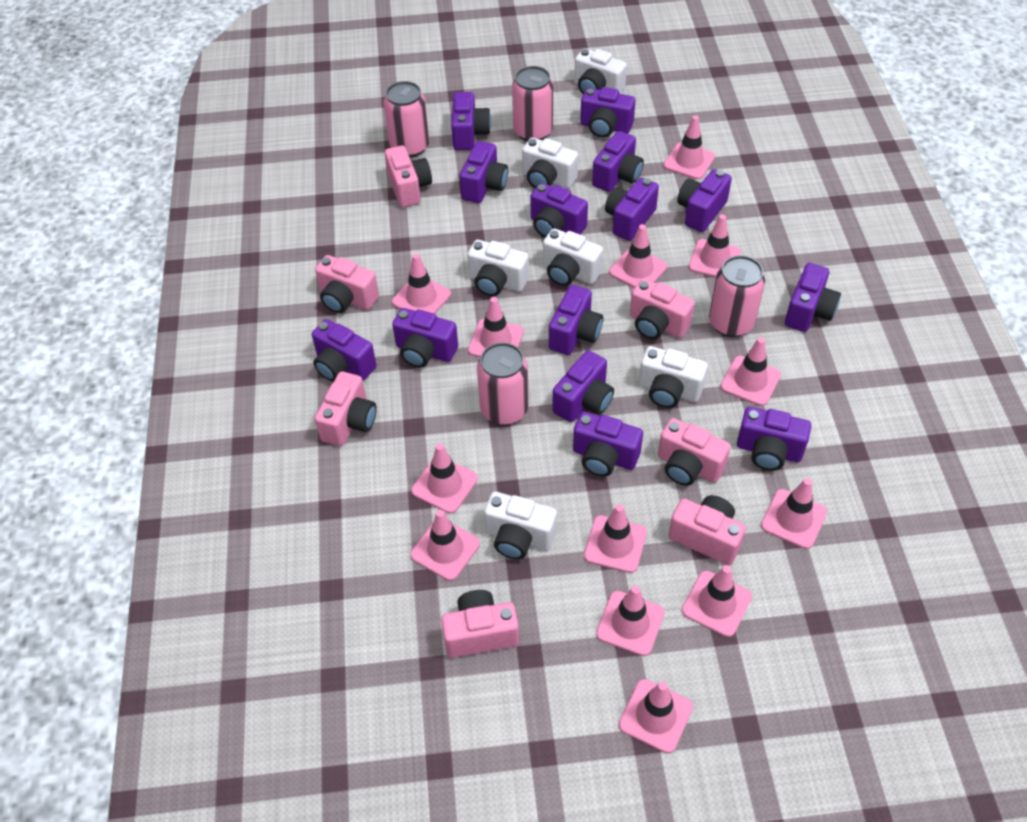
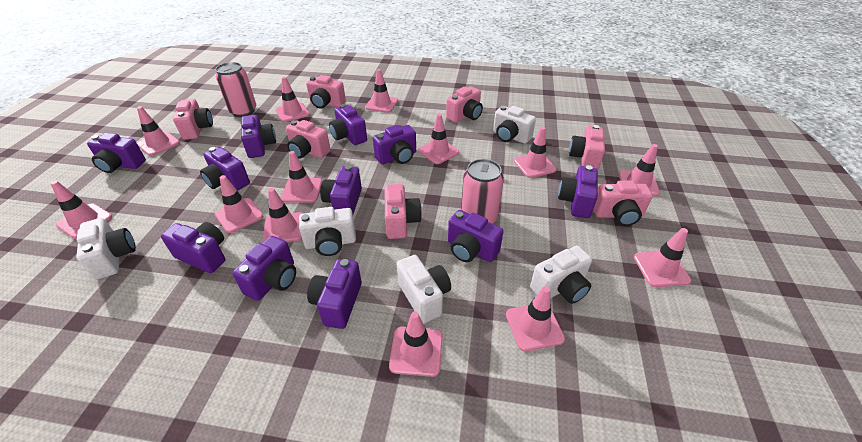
pink can: [384,81,429,157] [477,342,529,425] [512,66,553,141] [709,255,765,337] = 4 -> [215,62,256,117] [461,159,504,223] = 2
purple camera: [312,319,377,382] [392,308,458,367] [451,92,491,150] [460,141,508,203] [531,183,588,238] [549,285,603,355] [552,350,614,422] [573,411,643,477] [580,87,636,138] [592,131,644,192] [605,178,659,241] [677,169,732,232] [737,407,811,470] [785,263,841,332] = 14 -> [87,133,146,173] [161,222,225,273] [200,147,250,191] [232,236,296,301] [241,115,276,158] [307,259,362,329] [320,165,362,214] [329,104,367,145] [373,125,416,164] [448,210,504,262] [558,165,598,218] = 11
white camera: [468,240,529,296] [484,492,557,559] [522,138,578,189] [543,228,603,286] [574,48,627,94] [639,346,708,408] = 6 -> [76,218,136,280] [299,207,356,256] [397,255,451,323] [493,106,536,144] [530,246,592,304] = 5

